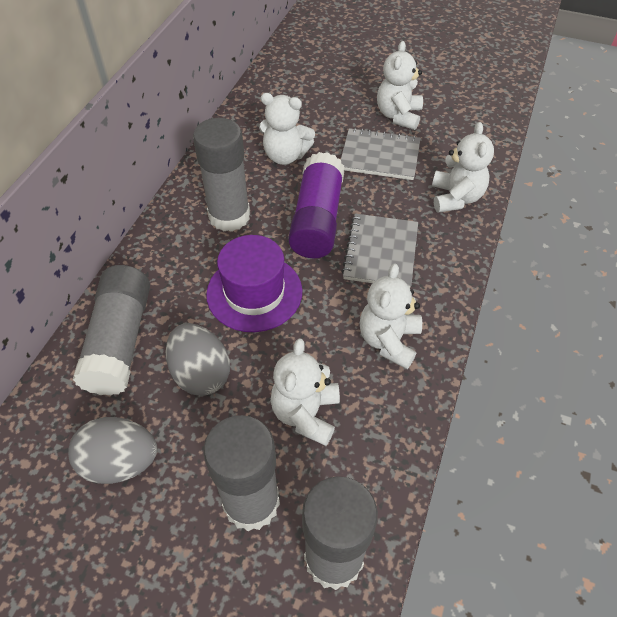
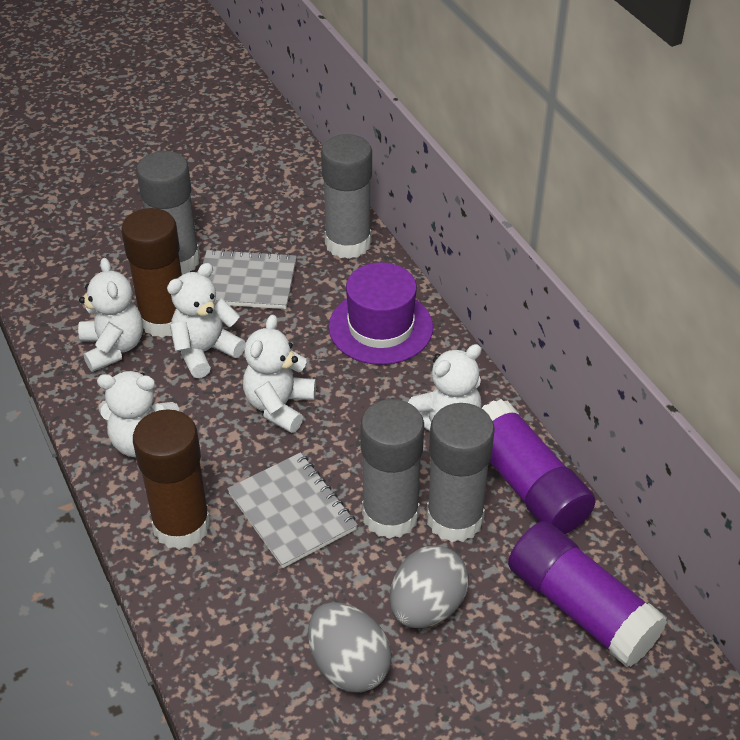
brown glue stick: none = 0 -> [121,208,182,338] [133,409,211,550] = 2
purple glue stick: [288,152,344,259] = 1 -> [481,399,596,534] [508,521,667,667] = 2

